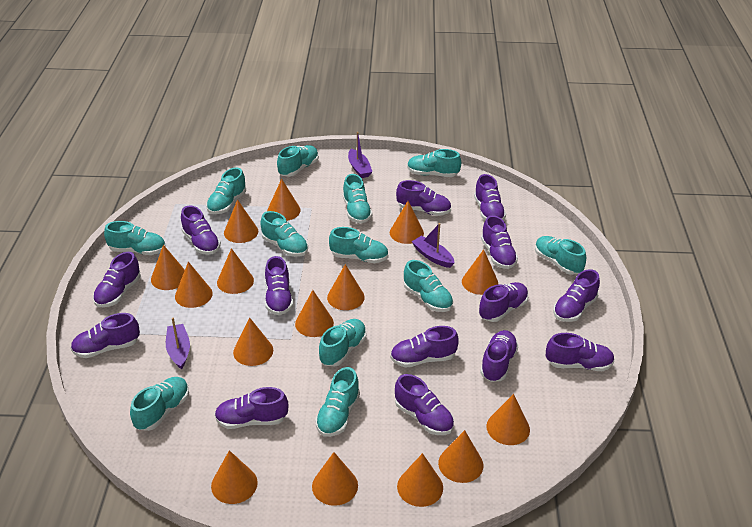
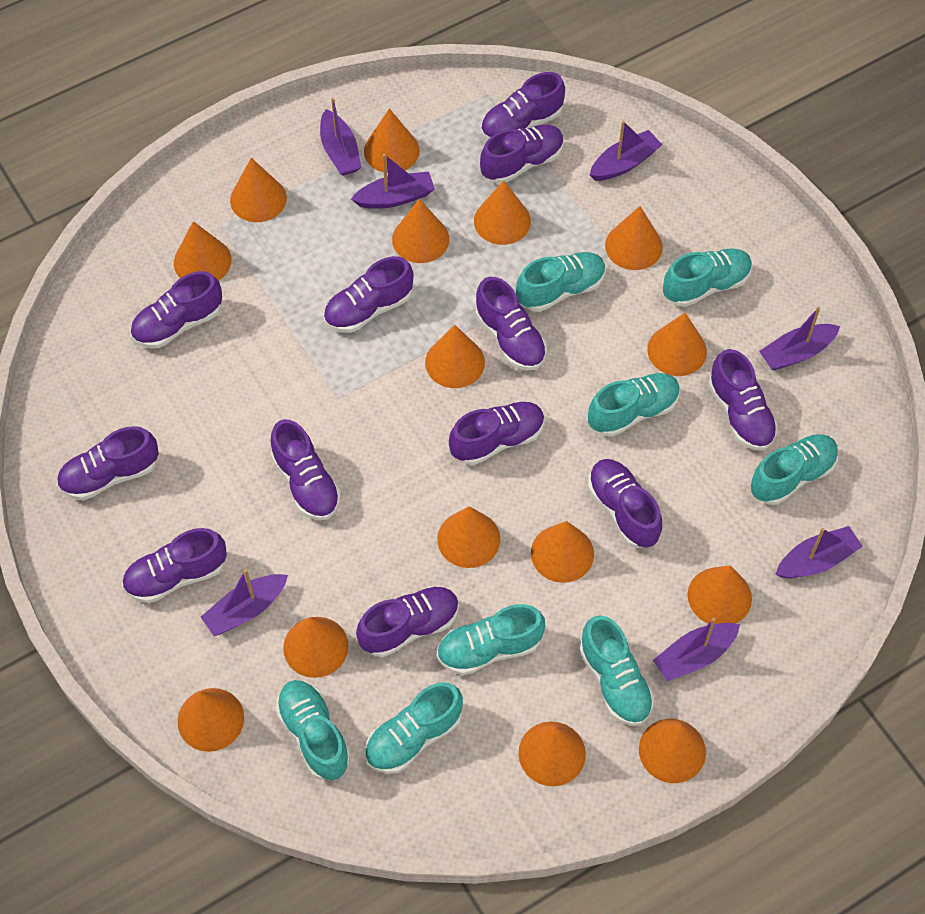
purple boat: [166,317,190,370] [348,132,372,178] [412,223,455,268] = 3 -> [201,569,288,636] [320,98,361,176] [351,154,435,209] [590,121,662,181] [653,618,740,681] [759,307,840,370] [776,526,863,578] = 7
purple shoe: [71,313,140,358] [93,252,141,307] [181,206,221,255] [215,387,288,429] [265,256,293,315] [390,326,459,368] [395,374,454,435] [396,180,451,216] [474,174,506,220] [479,282,529,322] [480,330,519,382] [481,215,518,269] [545,333,615,371] [553,269,600,322] = 14 -> [57,426,159,500] [122,528,227,603] [130,271,222,348] [271,419,341,520] [323,256,414,333] [356,586,459,657] [449,402,545,465] [475,277,547,371] [480,125,564,184] [481,72,565,140] [588,459,662,548] [708,349,778,450] = 12
turquoise shoe: [104,221,166,255] [130,377,189,431] [206,167,246,214] [260,211,308,257] [277,145,319,177] [315,367,360,437] [319,319,367,366] [329,227,389,263] [343,174,373,223] [404,260,453,312] [407,149,461,177] [535,236,586,275] = 12 -> [275,680,350,780] [364,682,463,774] [437,604,545,675] [516,252,606,312] [580,615,655,726] [588,373,680,437] [663,248,752,307] [750,434,839,505] = 8

